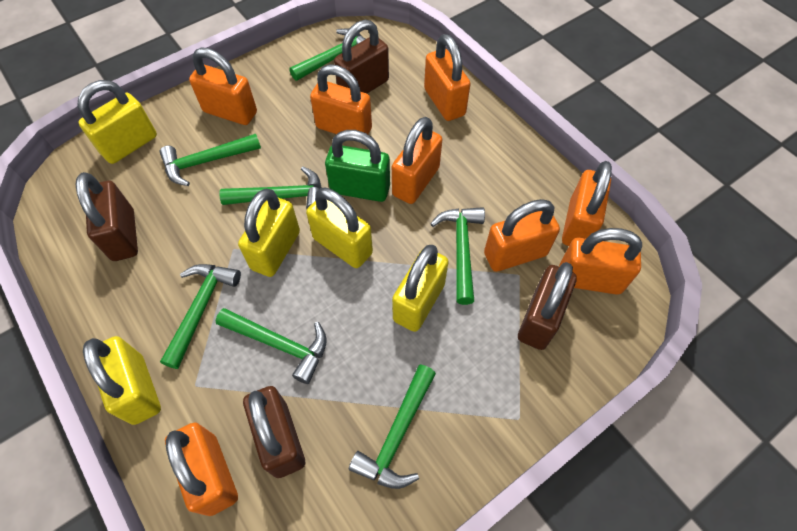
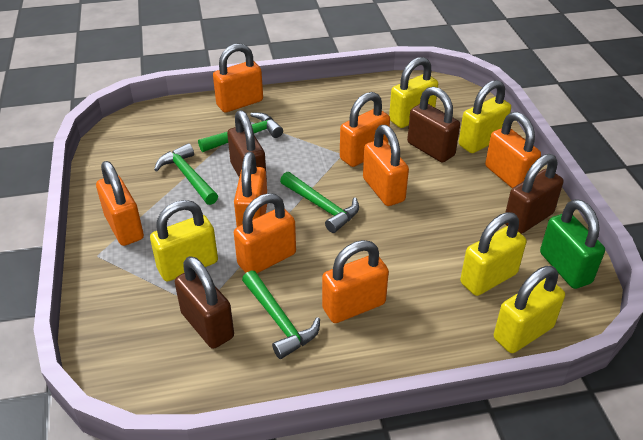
green hammer: [160,134,261,186] [160,264,241,369] [216,308,327,384] [219,166,321,209] [289,28,365,81] [349,364,436,489] [430,207,485,305] = 7 -> [154,143,218,205] [198,113,283,152] [242,270,320,359] [280,172,359,233] = 4

